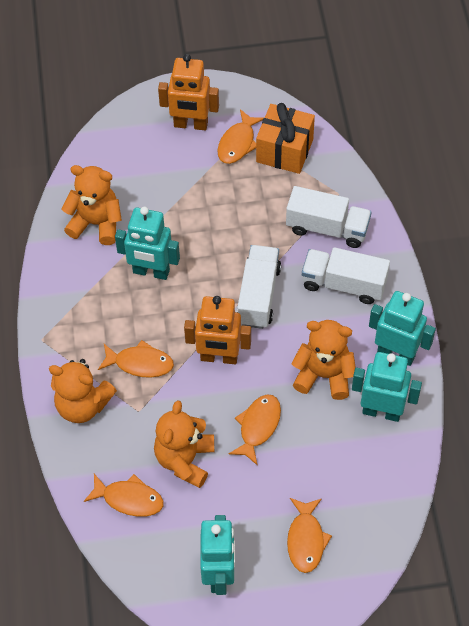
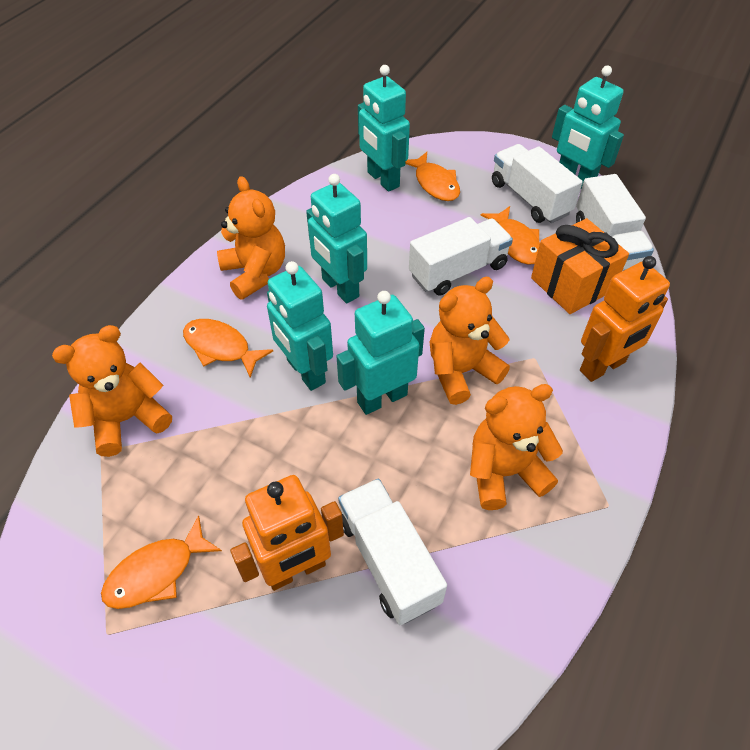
orange fish: [84,474,164,517] [98,340,174,378] [217,109,264,164] [229,394,281,466] [287,498,332,573] = 5 -> [101,515,222,609] [183,319,273,378] [405,152,460,201] [480,206,540,265] = 4
turquoise robot: [115,207,180,280] [200,515,235,595] [352,352,422,422] [369,291,436,366] = 4 -> [267,261,333,391] [306,174,367,304] [336,291,425,415] [358,65,410,192] [552,65,624,188] = 5
white truck: [237,245,281,329] [286,186,372,248] [302,247,390,304] = 3 -> [338,478,447,625] [409,217,513,296] [492,144,583,223] [576,174,654,270] = 4

